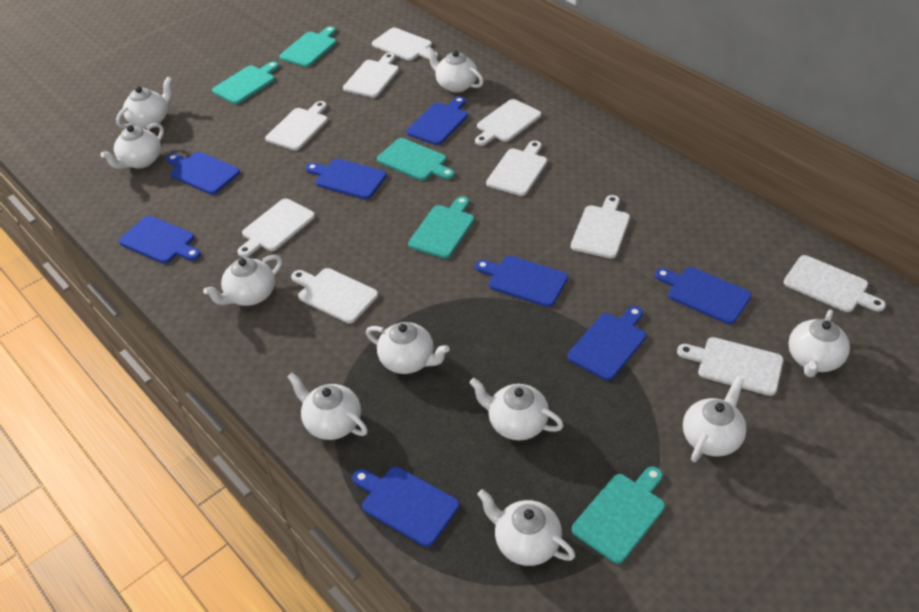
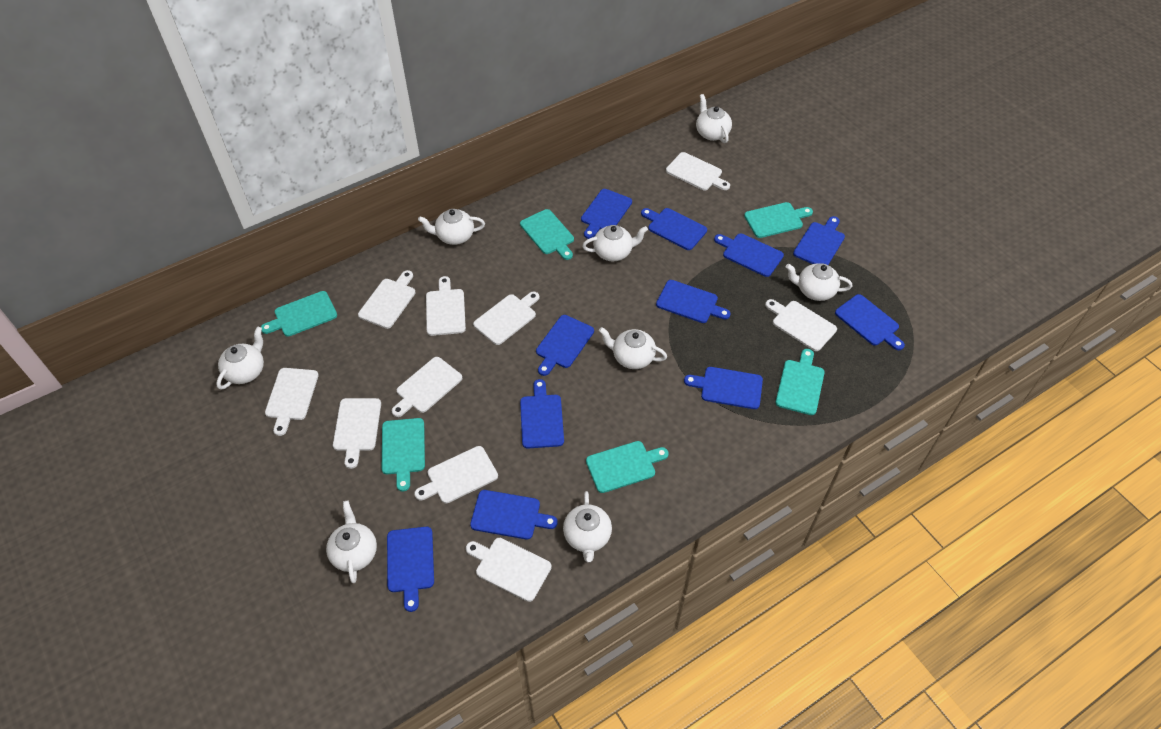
blue cutting board: [119,216,201,263] [166,152,240,194] [306,159,387,199] [352,467,459,547] [406,96,468,145] [475,256,568,307] [567,306,646,381] [655,267,752,324] = 8 -> [387,527,434,612] [470,490,557,540] [520,379,564,449] [536,315,594,376] [581,189,632,239] [641,208,707,250] [656,280,731,323] [684,367,763,409] [714,233,784,277] [793,216,845,265] [835,294,905,350] = 11
turquoise cutting board: [212,62,279,104] [279,26,336,67] [377,138,454,180] [408,196,474,259] [572,466,665,564] = 5 -> [261,291,337,337] [382,418,425,492] [520,209,574,260] [586,441,669,493] [744,202,813,238] [775,349,825,415] = 6
white teapot: [100,123,164,169] [116,77,172,129] [203,255,282,306] [288,373,368,440] [366,322,450,374] [426,46,484,93] [469,378,564,440] [477,489,575,566] [683,376,747,462] [788,309,850,377] = 10 -> [216,326,264,390] [326,501,377,583] [418,209,485,245] [563,491,612,562] [582,225,648,261] [599,327,667,369] [696,94,732,143] [786,263,852,301] = 8

